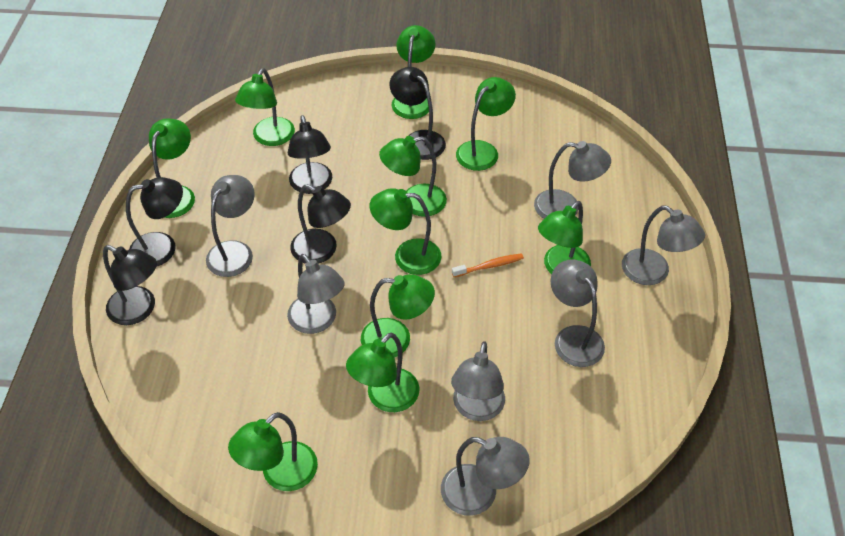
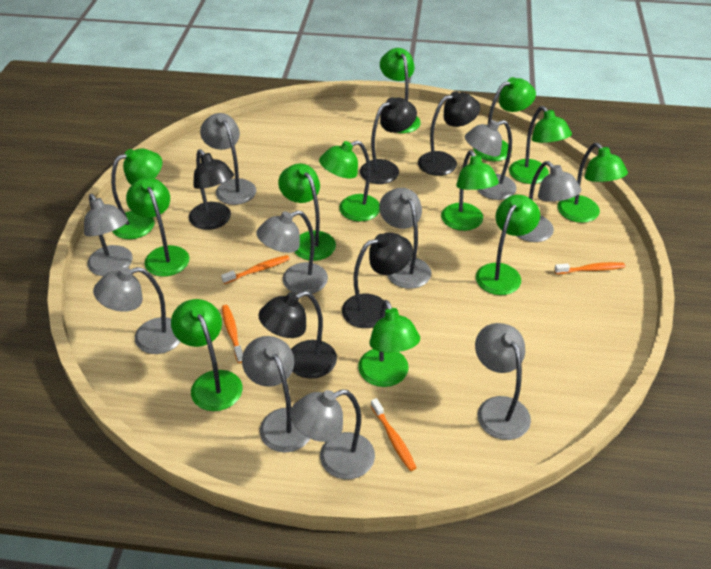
green lamp: [149,119,195,218] [228,412,318,491] [235,68,295,146] [346,333,420,412] [361,274,435,358] [370,188,442,275] [379,136,447,217] [391,25,435,119] [456,77,516,171] [538,201,591,274] = 10 -> [111,148,162,239] [126,177,189,277] [171,299,242,411] [278,164,336,261] [319,141,380,221] [358,300,420,387] [380,48,421,133] [441,150,499,231] [473,77,536,161] [476,195,540,295] [509,106,572,184] [558,143,628,223] = 12
grey lamp: [206,175,255,277] [287,254,345,334] [441,437,530,516] [451,341,505,421] [534,141,611,219] [550,260,605,367] [622,205,705,285] = 7 -> [84,194,133,276] [93,267,180,354] [200,113,256,205] [242,336,310,452] [256,210,328,294] [290,389,375,480] [379,188,431,289] [465,120,517,200] [475,323,531,440] [517,161,581,242] = 10
orange toothbrush: [452,253,524,277] = 1 -> [221,255,290,284] [222,305,243,363] [371,398,416,471] [554,262,625,274] = 4

